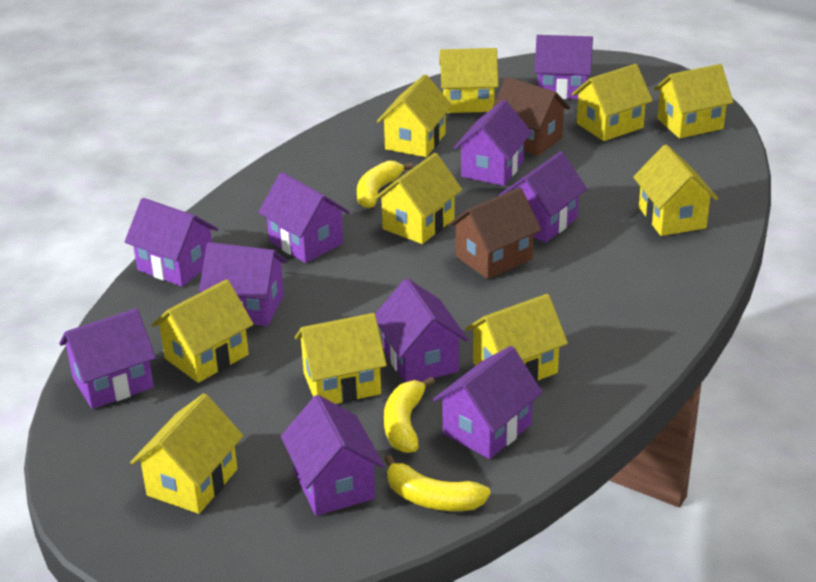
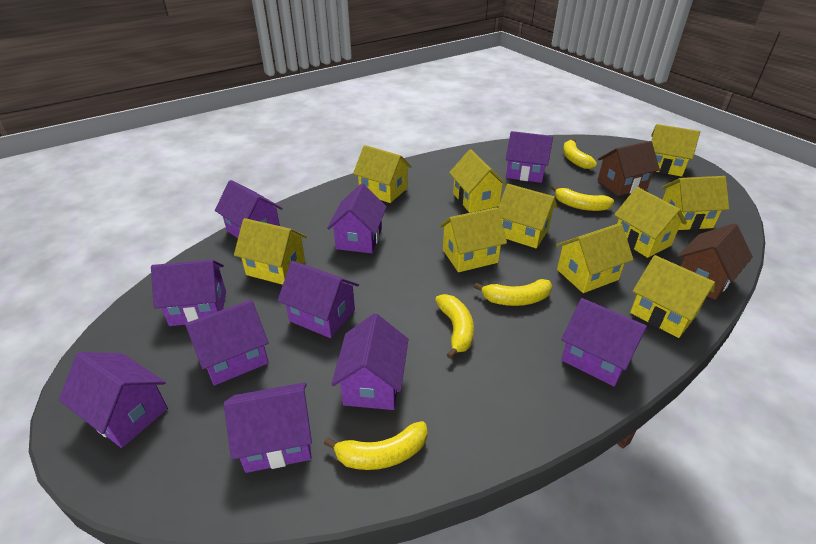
yellow banana: [357,160,413,209] [384,377,435,453] [384,455,490,511] = 3 -> [324,421,428,470] [435,294,474,359] [474,279,552,306] [551,185,614,211] [563,139,597,169] = 5

